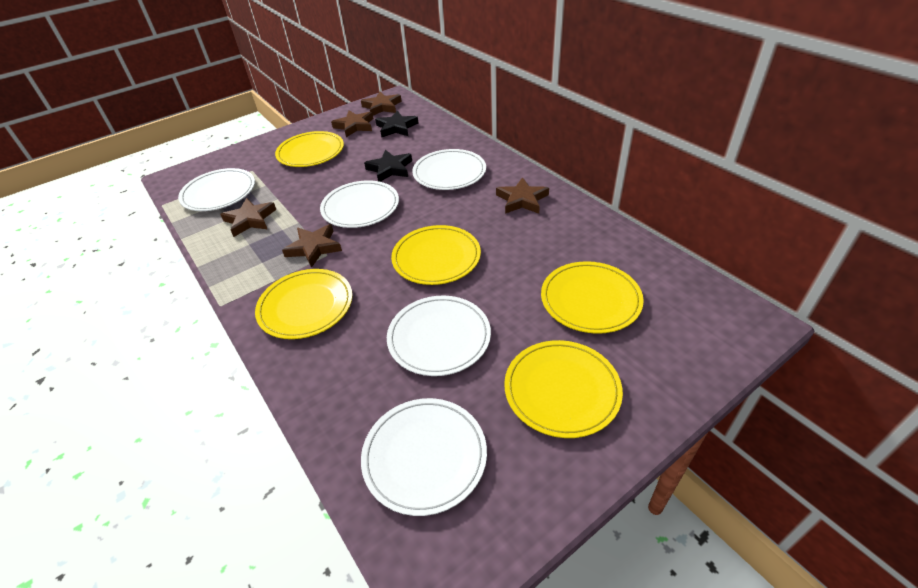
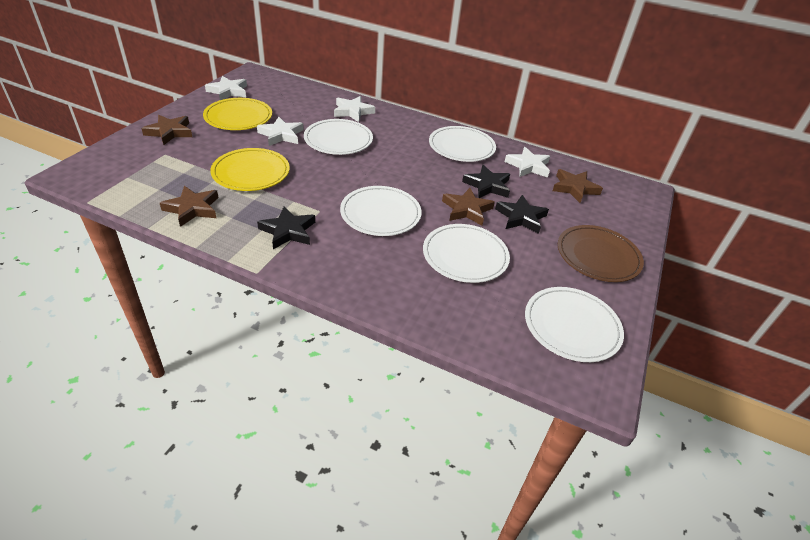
black star: [364,150,412,182] [375,110,419,138] = 2 -> [257,207,315,249] [462,165,510,198] [495,195,549,234] = 3
brown plate: none = 0 -> [558,225,644,282] = 1
brown star: [220,198,276,237] [282,224,342,268] [331,111,374,137] [361,91,402,116] [496,177,549,214] = 5 -> [141,115,192,145] [160,186,218,227] [442,188,495,225] [553,169,603,203] = 4
white star: none = 0 -> [205,76,247,100] [257,116,303,146] [334,96,375,122] [505,147,550,178] = 4
yellow plate: [255,269,353,339] [275,131,344,167] [391,225,481,285] [504,340,623,438] [541,261,644,334] = 5 -> [203,98,272,130] [210,148,290,191] = 2

